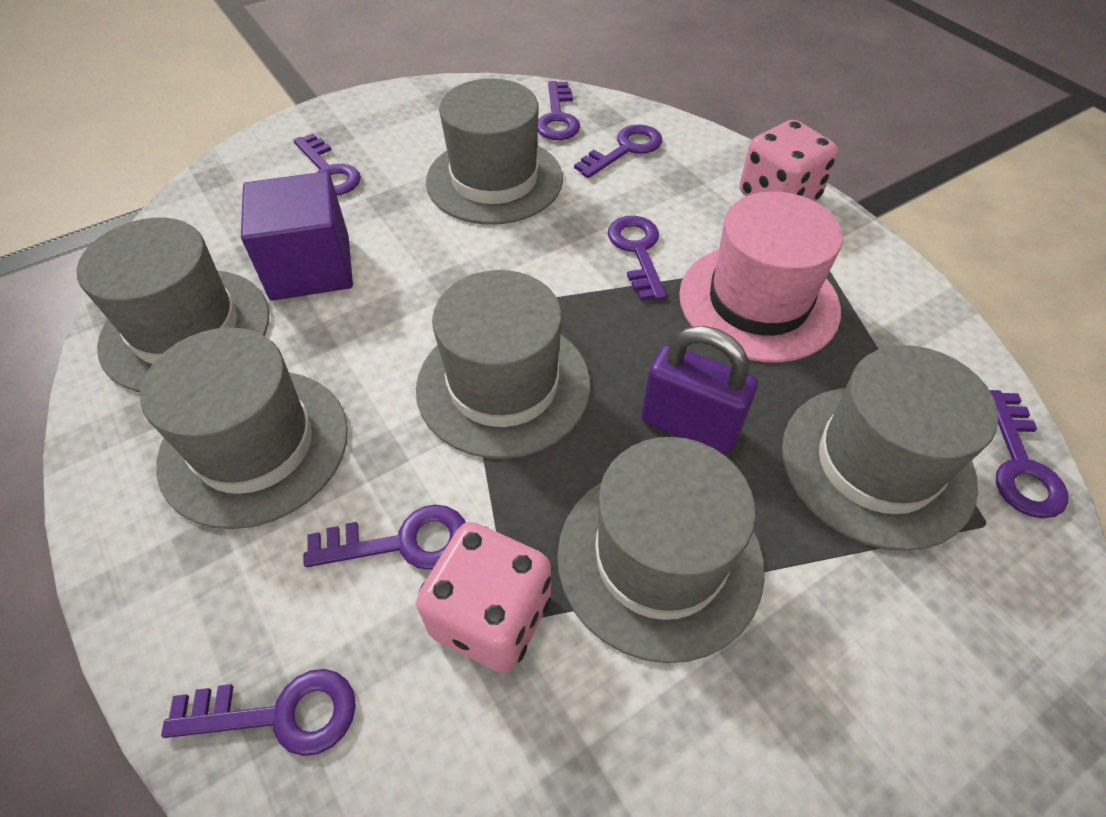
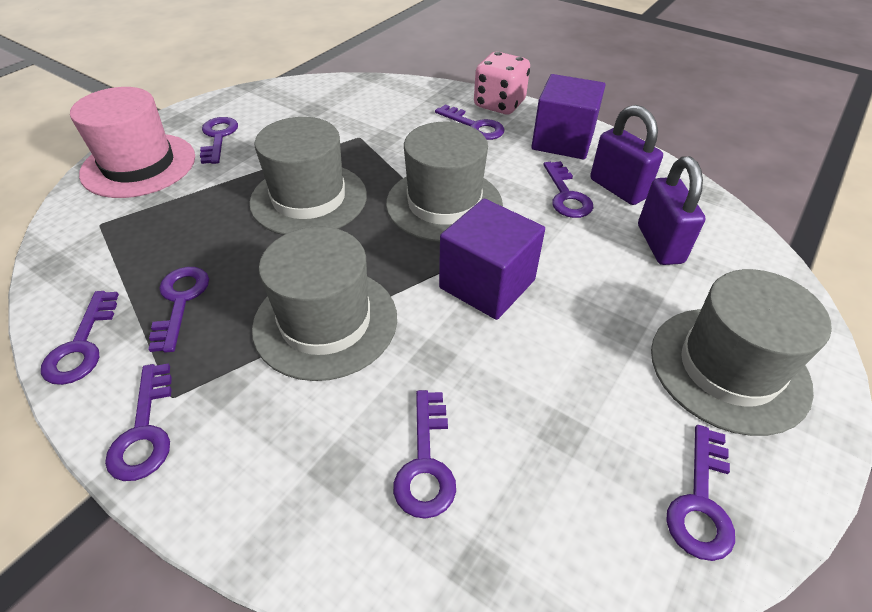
grey hat: [77,218,269,392] [140,327,348,529] [416,270,590,459] [426,79,563,225] [557,437,765,663] [782,345,998,551] = 6 -> [249,117,367,235] [252,226,397,381] [386,122,503,242] [651,269,832,436] = 4
pink dice: [416,522,551,673] [740,120,838,201] = 2 -> [474,52,530,114] = 1
purple cube: [241,171,353,301] = 1 -> [439,199,545,320] [531,74,605,159] = 2
purple key: [161,669,356,756] [293,133,361,195] [304,505,466,570] [538,81,580,140] [574,124,662,178] [608,216,666,301] [989,390,1068,518] = 7 -> [41,291,119,385] [105,363,172,481] [149,267,209,353] [200,117,238,164] [393,390,456,519] [435,104,504,140] [543,161,593,218] [666,425,735,561] = 8
purple padlock: [641,326,758,455] = 1 -> [590,105,663,205] [638,156,705,265] = 2

